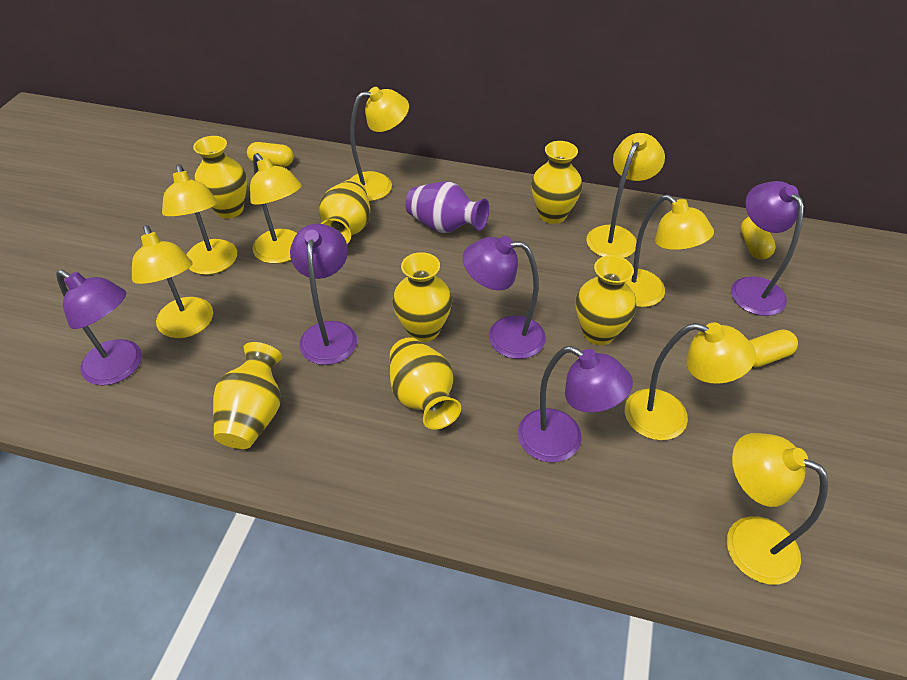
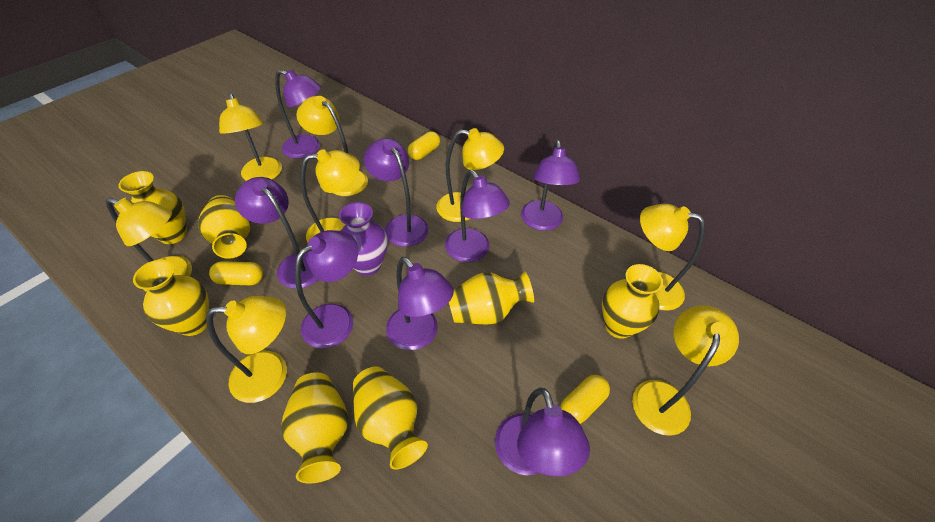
purple lamp: [56,269,142,385] [290,224,357,365] [463,236,546,359] [518,346,633,463] [731,181,804,316] = 5 -> [235,177,319,289] [275,70,321,159] [295,230,358,349] [364,138,429,247] [386,257,454,350] [445,170,510,262] [495,388,590,477] [521,140,580,231] = 8

